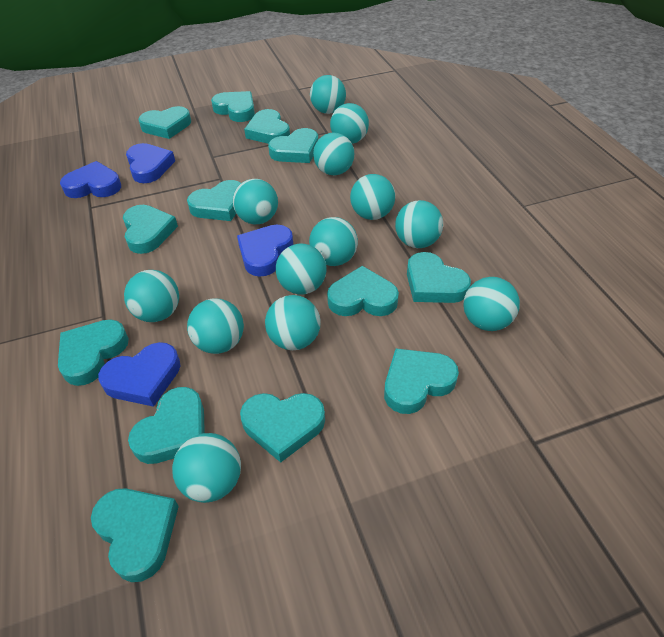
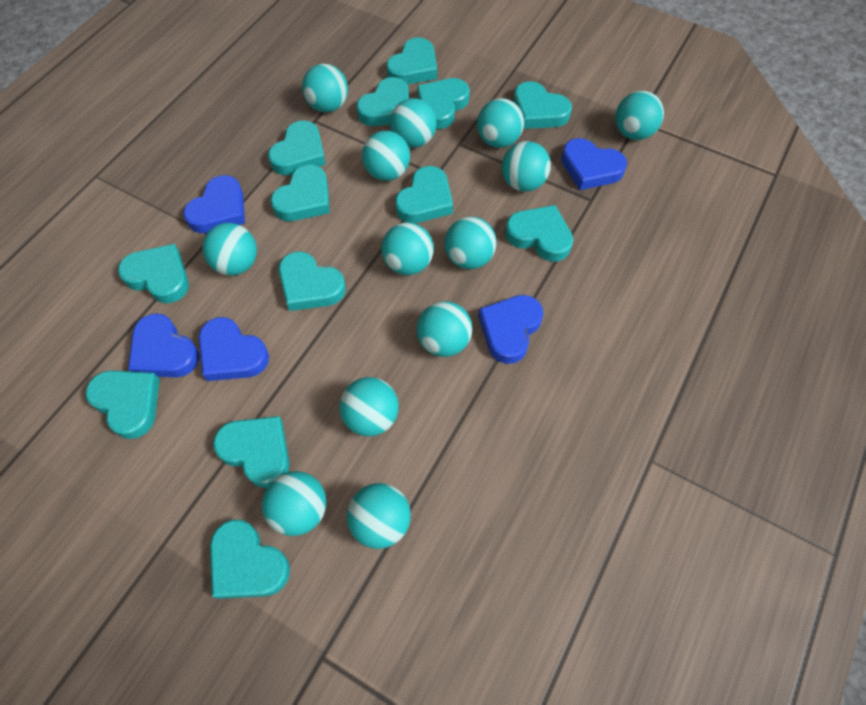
blue heart: [60,161,121,198] [98,342,180,407] [126,143,175,183] [237,225,293,277] = 4 -> [128,313,199,378] [183,175,245,233] [199,317,269,381] [478,295,544,364] [561,138,627,190] = 5

